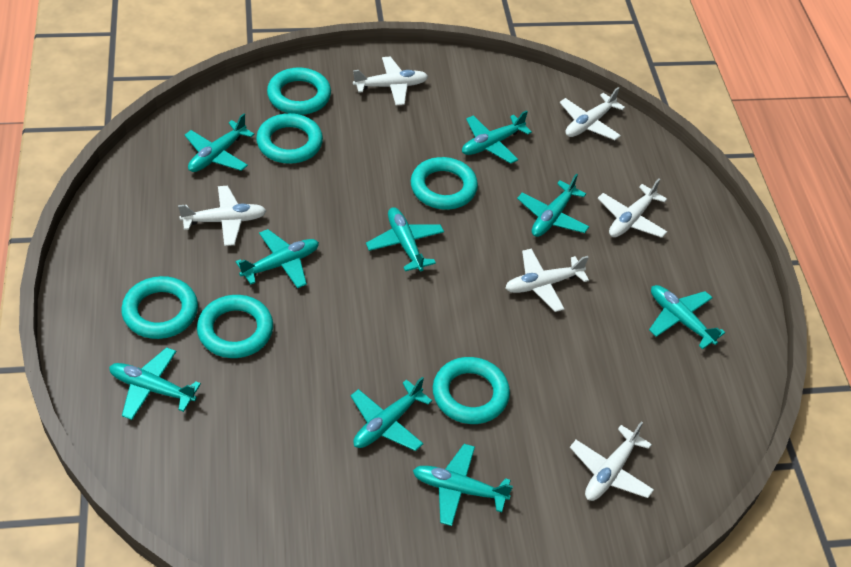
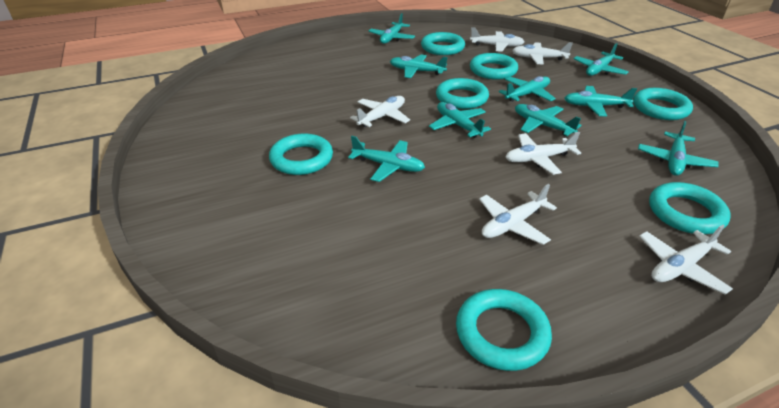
turquoise ring: [121,276,198,339] [197,295,273,358] [256,113,323,164] [267,67,331,115] [411,157,478,210] [433,357,510,424] = 6 -> [269,134,333,175] [421,32,465,55] [436,78,489,109] [456,289,552,371] [470,53,518,80] [633,88,693,120] [649,182,730,234] = 7

